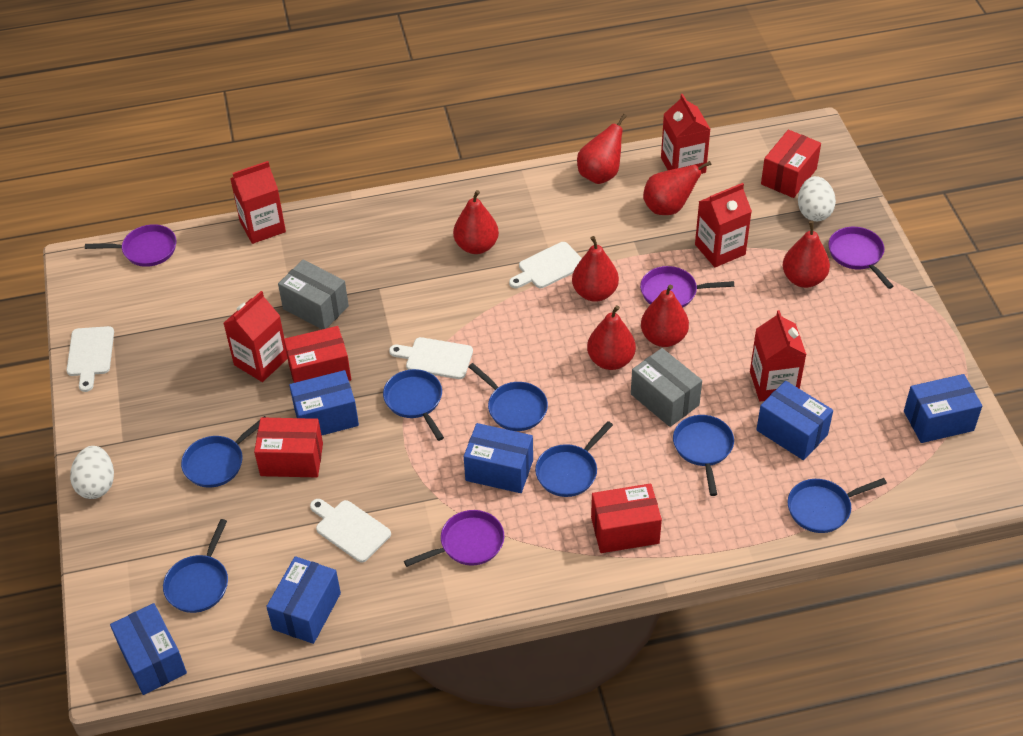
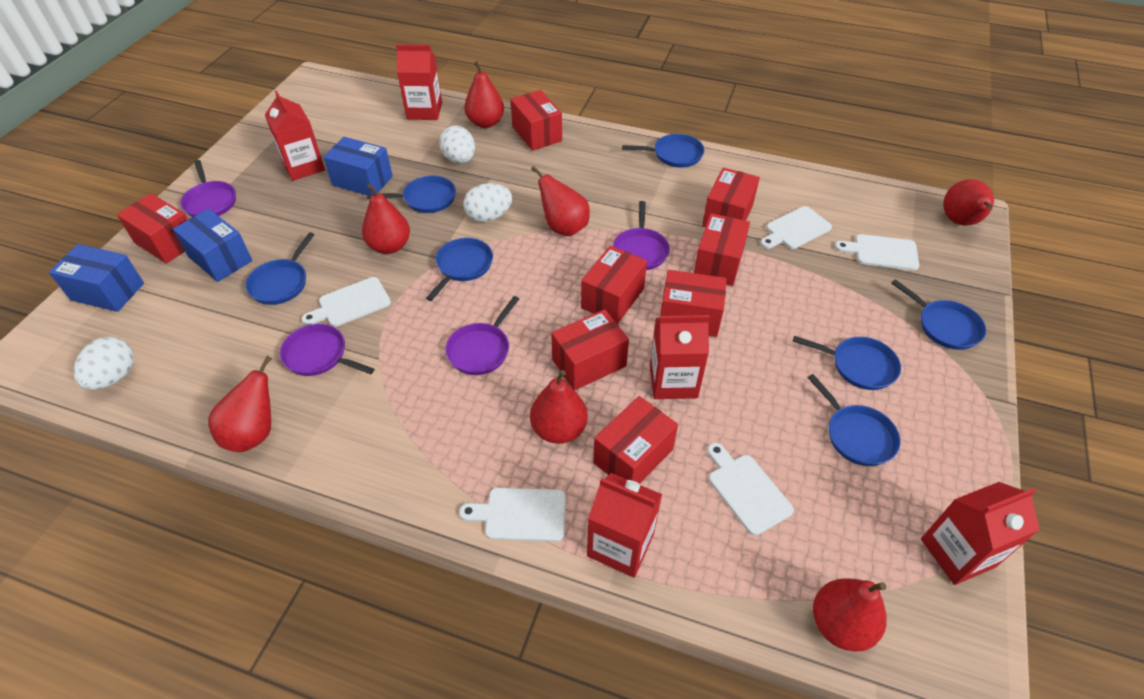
blue box: [110,603,187,695] [266,556,341,644] [289,370,359,435] [464,423,533,493] [756,381,833,460] [904,374,982,443] = 6 -> [49,244,144,312] [173,209,252,282] [323,137,393,195] = 3
grey box: [278,260,349,329] [631,348,702,427] = 2 -> none = 0
red box: [254,417,323,477] [284,326,351,383] [591,484,662,553] [761,130,821,198] = 4 -> [117,193,188,264] [510,90,562,151] [551,309,629,390] [581,246,647,324] [593,396,678,484] [660,270,727,337] [694,213,750,286] [702,168,760,227] = 8
white cutting board: [67,326,114,392] [310,499,391,562] [389,337,473,379] [509,242,582,288] = 4 -> [302,277,391,327] [459,488,566,542] [707,443,794,536] [760,206,832,249] [835,234,919,270] = 5
white egg: [70,446,114,499] [798,176,836,221] = 2 -> [73,337,134,390] [439,125,475,164] [463,183,512,222] = 3

